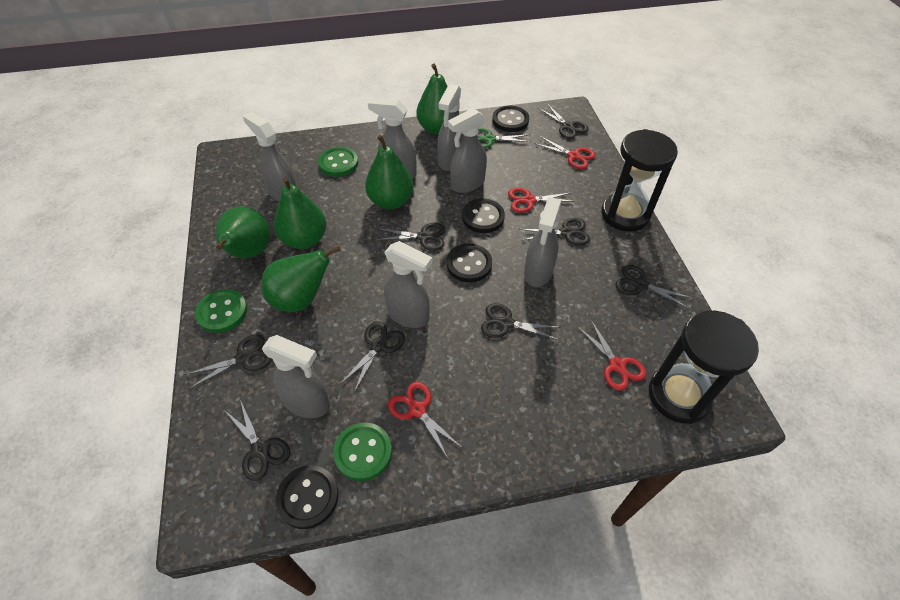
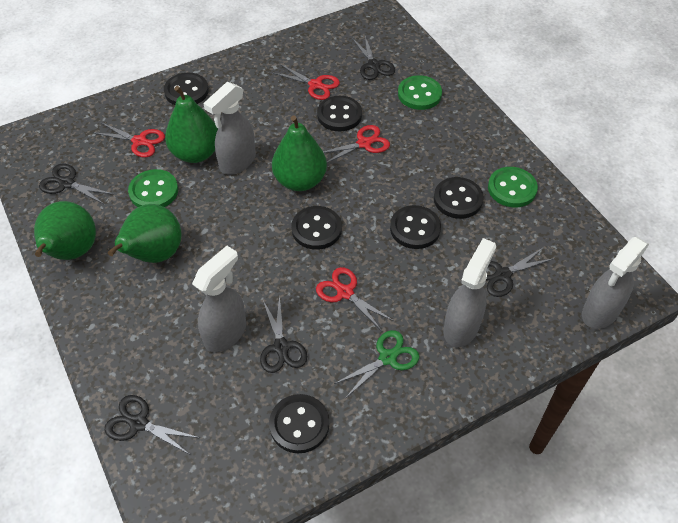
black button: [276,465,339,529] [447,244,492,282] [462,199,505,233] [492,106,529,132] = 4 -> [164,73,209,105] [269,394,329,453] [291,206,342,250] [317,96,362,131] [390,205,441,249] [434,177,484,219] = 6
black hourglass: [601,129,678,232] [649,311,759,424] = 2 -> none = 0
black scissors: [185,334,272,389] [225,400,290,481] [339,322,405,392] [376,223,446,251] [481,303,561,340] [520,218,590,245] [538,104,588,139] [616,265,692,309] = 8 -> [39,164,115,205] [105,395,200,454] [260,295,307,373] [352,36,395,80] [486,247,555,297] = 5
green pear: [215,206,270,258] [261,246,341,312] [274,177,327,249] [365,135,414,209] [416,63,459,135] = 5 -> [34,201,96,260] [108,204,182,263] [165,86,218,163] [272,115,327,191] = 4
grey spray bottle: [243,112,297,202] [262,335,330,418] [368,98,417,179] [384,241,432,328] [437,84,463,171] [448,108,487,193] [524,197,562,287] = 7 -> [192,246,246,352] [203,82,256,175] [443,238,496,347] [582,237,649,329] = 4

